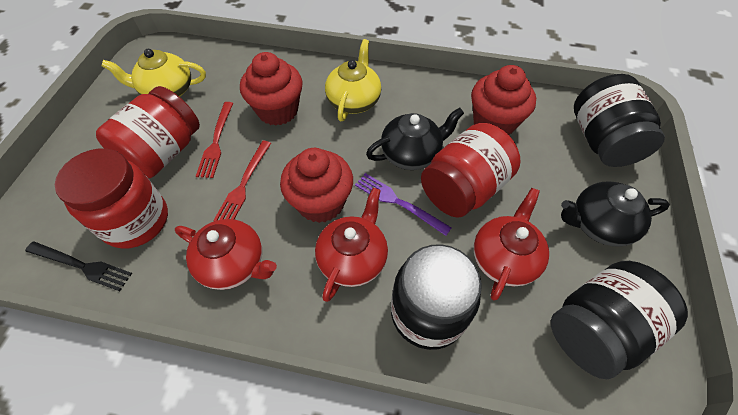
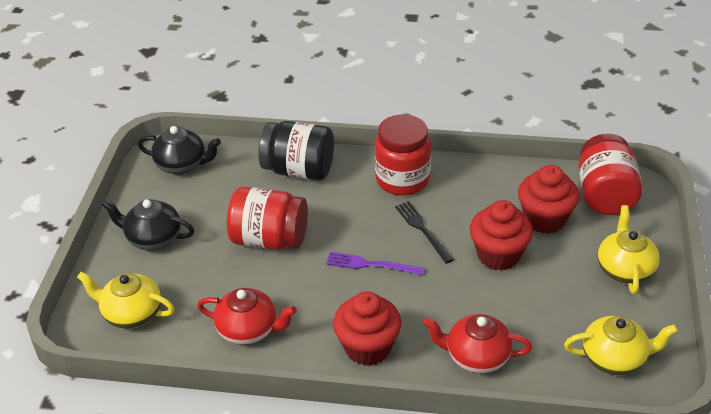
black jar: [391,244,482,350] [551,261,688,379] [574,74,665,167] = 3 -> [258,121,334,180] = 1
red fork: [196,102,233,178] [213,141,271,221] = 2 -> none = 0
red teapot: [175,219,277,290] [315,188,388,302] [474,188,549,300] = 3 -> [197,288,297,345] [423,314,532,373] = 2
yellow teapot: [102,49,206,97] [325,39,381,121] = 2 -> [77,271,174,329] [564,316,678,376] [598,205,660,294] = 3

